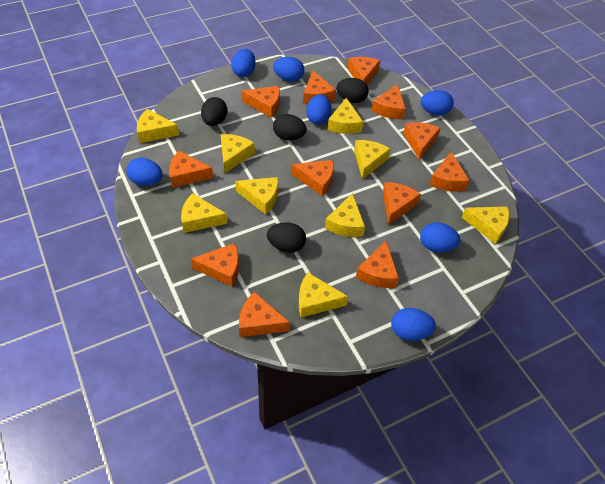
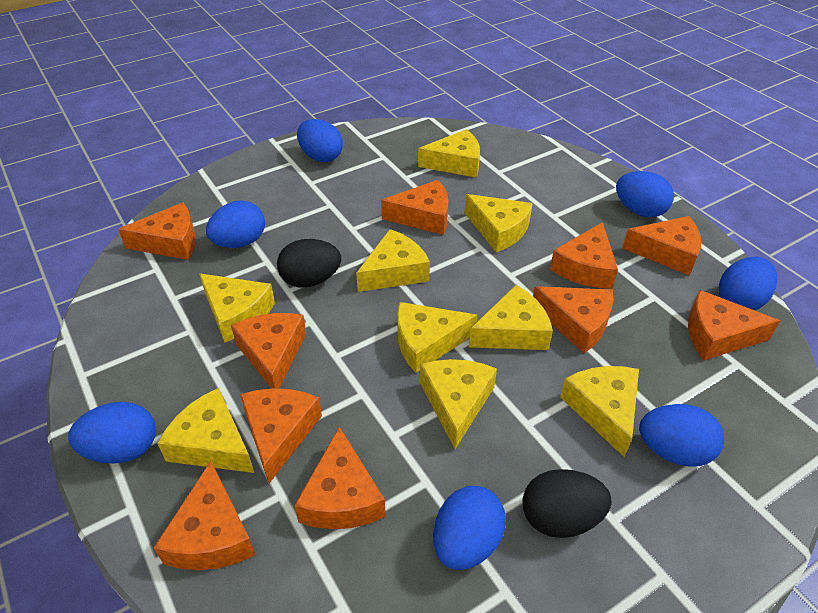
black egg: [201,97,227,126] [267,222,306,253] [273,114,307,140] [336,78,369,103] = 4 -> [277,239,341,288] [523,469,612,538] = 2
orange cheese: [169,151,213,188] [191,243,239,287] [239,292,290,337] [242,86,280,118] [292,160,334,196] [303,71,336,104] [347,57,380,84] [356,241,399,288] [371,84,406,119] [383,182,421,225] [403,122,440,160] [429,152,470,191] = 12 -> [118,202,196,260] [154,461,255,570] [231,313,306,389] [240,388,322,483] [294,427,386,529] [381,180,448,235] [533,286,613,353] [550,222,618,289] [622,216,701,276] [688,290,780,360] = 10

